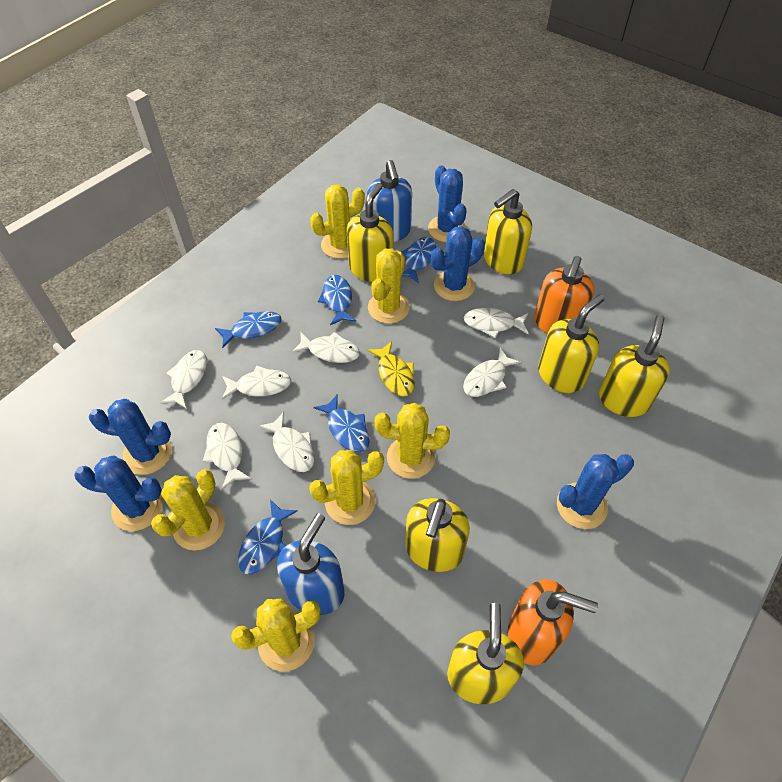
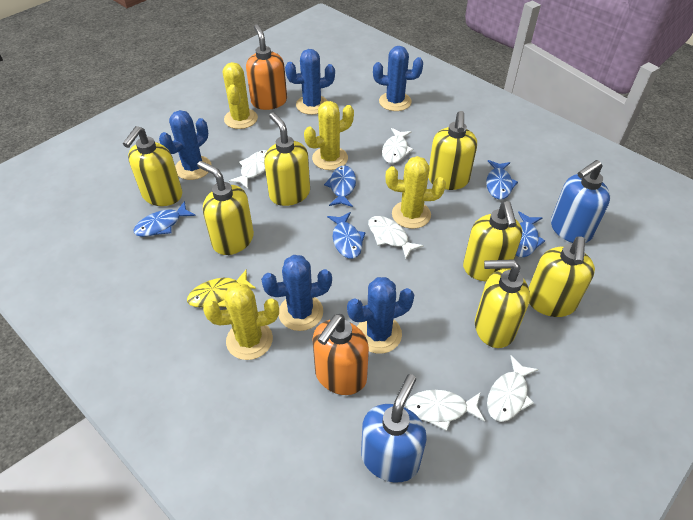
white fish: [160,350,207,409] [203,423,251,489] [222,366,291,400] [259,412,315,472] [292,332,360,363] [463,308,529,338] [463,348,521,397] = 7 -> [229,150,268,189] [368,216,424,259] [382,128,413,163] [406,390,485,431] [487,356,539,422] = 5
yellow cactus: [151,469,225,550] [231,599,321,671] [309,450,384,525] [310,184,365,259] [368,249,410,324] [375,403,450,479] = 6 -> [203,283,279,360] [223,62,258,129] [304,101,354,170] [385,156,446,229] = 4
yellow soap dispenser: [347,183,393,282] [405,498,470,572] [447,603,524,704] [484,189,532,274] [538,294,605,393] [599,315,670,417] = 6 -> [123,126,182,206] [197,161,254,255] [264,112,310,206] [428,111,477,190] [463,201,522,282] [475,259,530,348] [529,237,595,317] = 7

